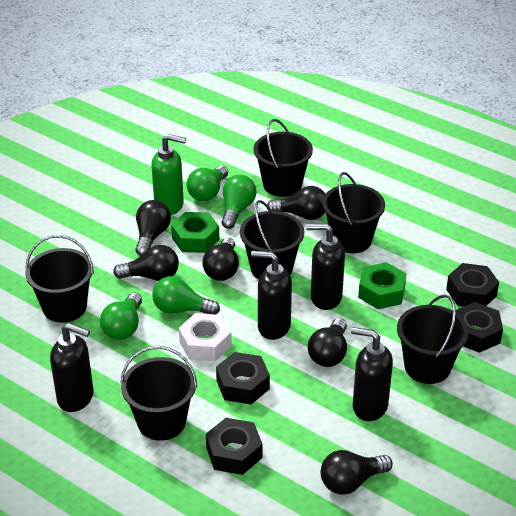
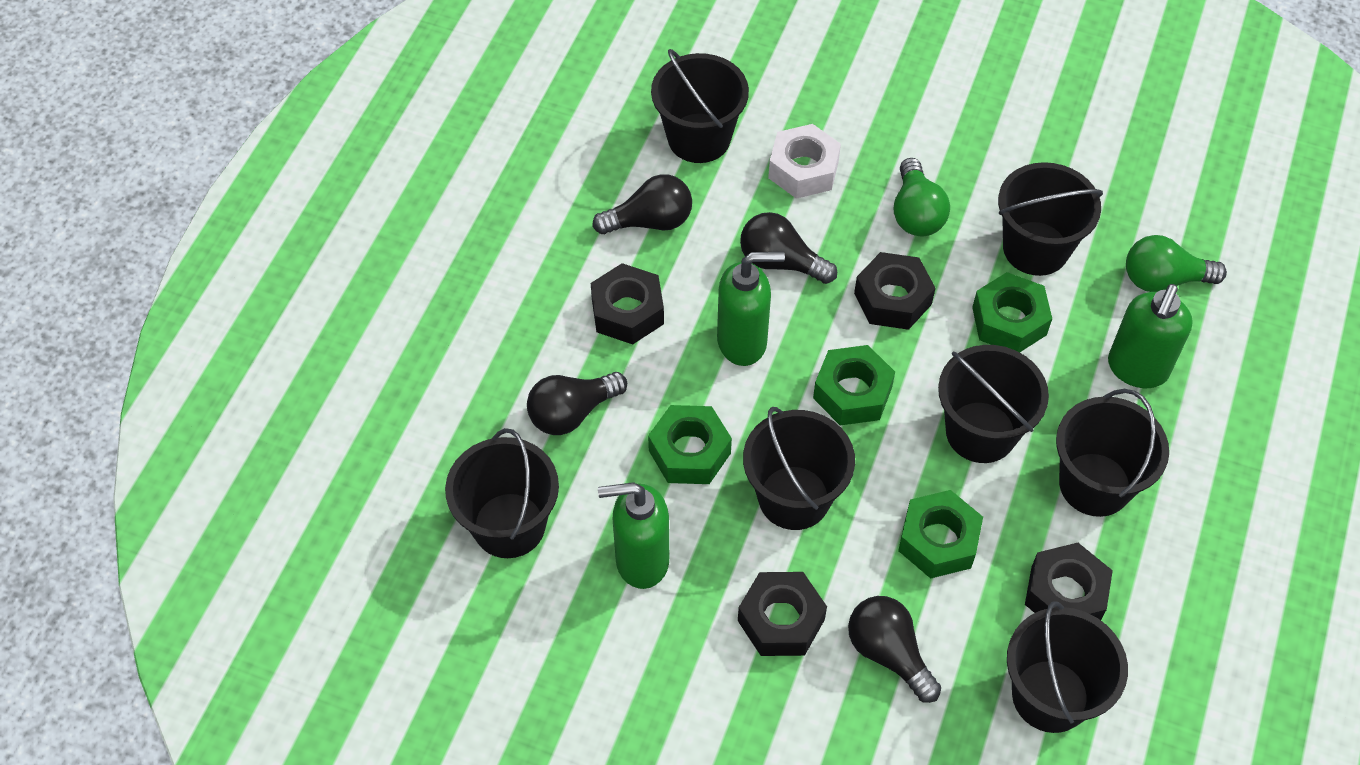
black bucket: [25,235,94,323] [120,346,197,441] [240,200,304,279] [254,119,313,197] [322,172,385,253] [397,295,469,384] = 6 -> [445,428,559,558] [651,49,749,163] [743,407,855,530] [938,345,1049,463] [998,162,1103,276] [1007,601,1128,733] [1056,389,1169,517] = 7
black light bulb: [113,245,179,281] [135,200,171,256] [202,237,239,281] [267,186,325,220] [308,318,347,367] [320,450,393,495] = 6 -> [527,372,627,435] [592,174,692,234] [740,212,837,284] [848,596,941,703] = 4
black soap dispenser: [50,323,94,412] [251,251,292,340] [306,223,345,310] [351,327,393,421] = 4 -> none = 0
green light bulb: [100,293,142,340] [152,276,220,315] [187,165,228,201] [222,175,256,229] = 4 -> [894,158,950,236] [1126,235,1227,292] = 2
green nut: [171,212,219,253] [358,262,407,309] = 2 -> [648,405,732,484] [813,345,895,425] [898,490,983,579] [972,272,1052,353] = 4
green soap dispenser: [151,134,186,215] = 1 -> [598,482,669,589] [717,252,785,366] [1108,284,1193,388] = 3

